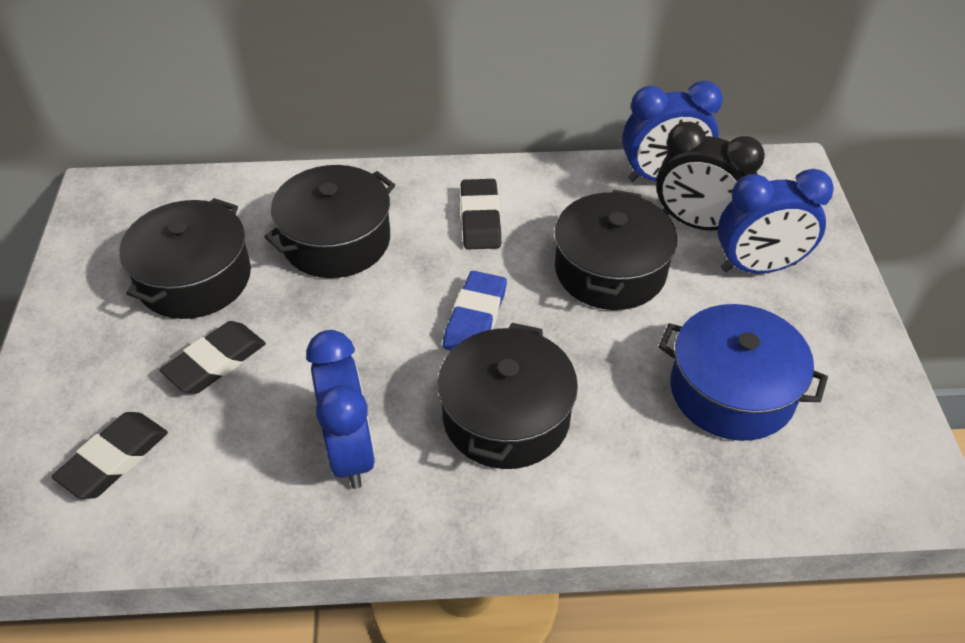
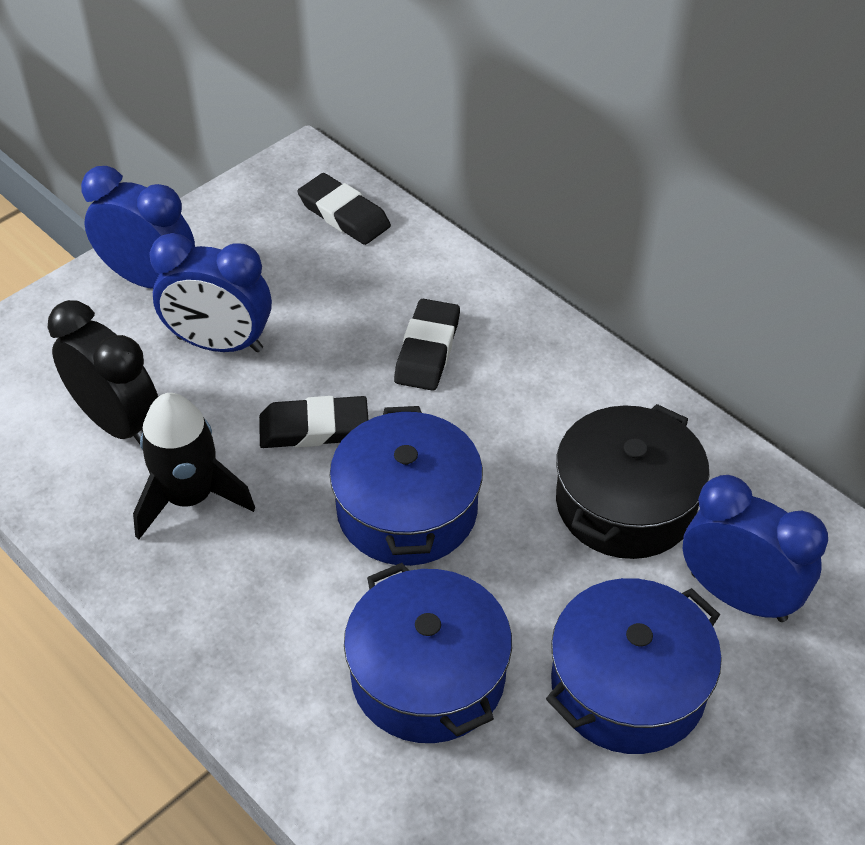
black pot: [119,198,251,319] [264,165,395,278] [438,323,578,469] [555,190,677,310] = 4 -> [556,404,710,559] = 1
black rocket: none = 0 -> [133,393,255,540] = 1
blue eraser: [443,271,507,351] = 1 -> none = 0
blue pot: [659,304,828,441] = 1 -> [330,406,483,566] [344,563,512,743] [546,578,722,754] = 3

